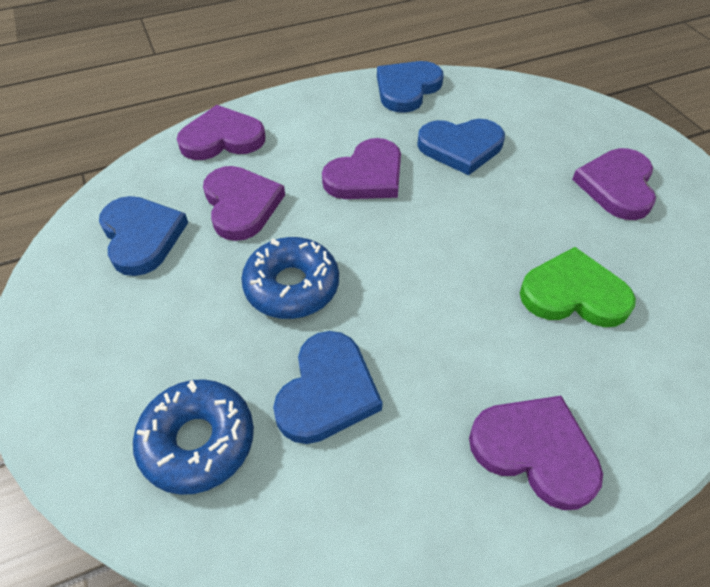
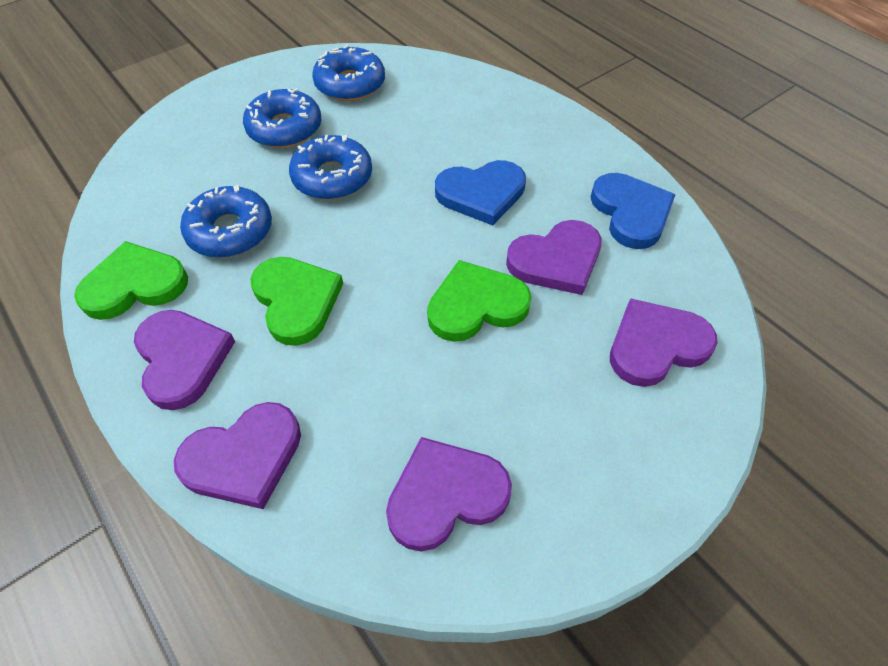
blue donut: [133,379,254,495] [241,237,339,319] = 2 -> [180,185,272,258] [243,88,321,148] [289,135,372,200] [312,45,385,101] = 4
blue heart: [99,196,188,276] [273,331,383,444] [377,61,444,113] [417,119,505,175] = 4 -> [435,160,526,225] [591,173,676,249] = 2
green heart: [520,247,636,327] = 1 -> [74,241,188,320] [250,257,343,346] [427,260,532,342] = 3

